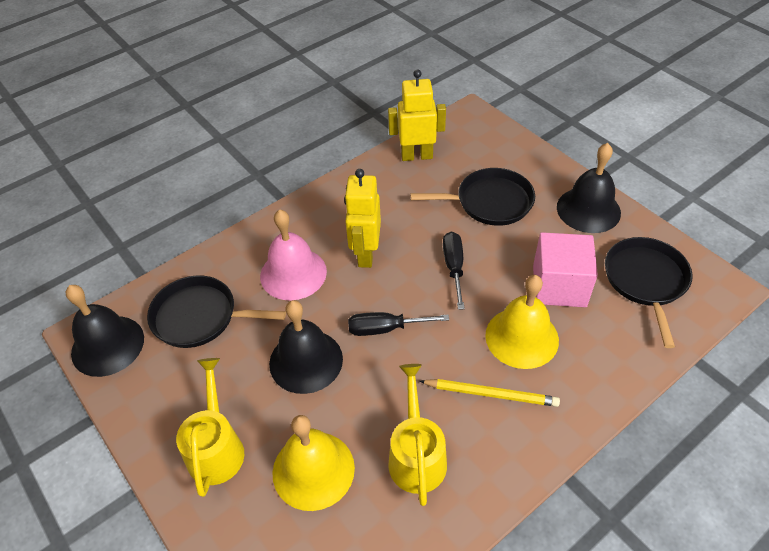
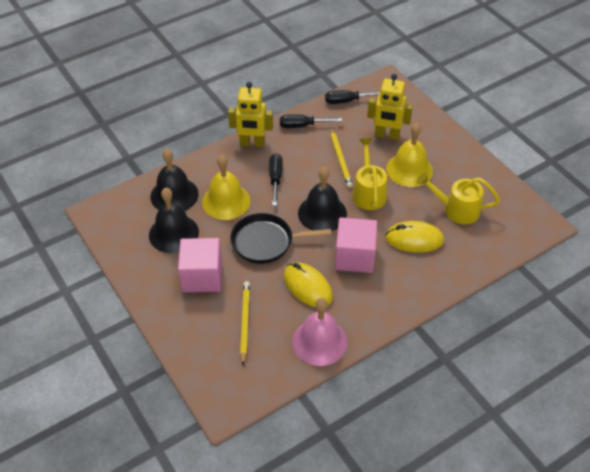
black pan: [147,275,286,348] [410,168,535,226] [605,237,693,348] = 3 -> [230,213,331,264] = 1
black screwdriver: [348,312,449,336] [443,232,465,310] = 2 -> [269,154,283,206] [280,114,342,128] [325,90,380,104] = 3
pink cube: [533,232,598,307] = 1 -> [178,238,222,292] [335,217,377,273] = 2
yellow mouse: none = 0 -> [284,262,333,307] [385,221,444,253] = 2
yellow pencil: [419,379,560,407] = 1 -> [240,281,250,365] [330,128,353,188] = 2

